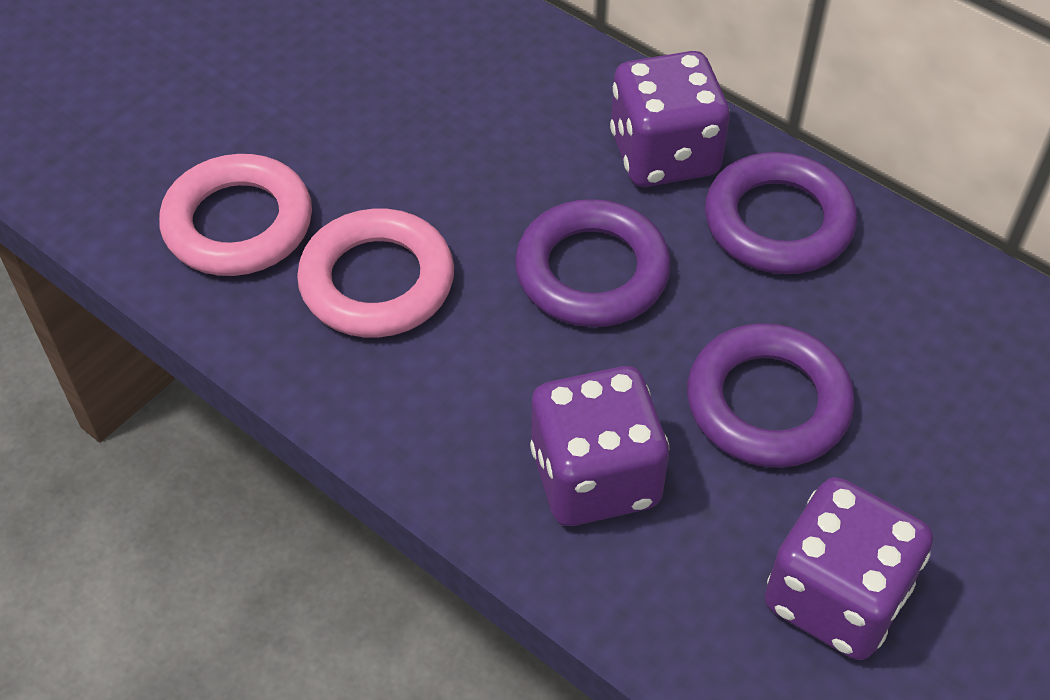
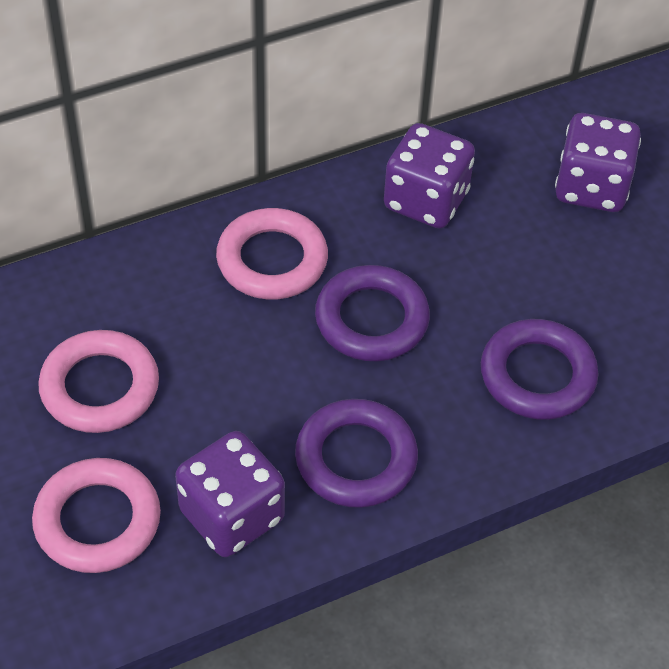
pink ring: [159,154,312,276] [297,209,454,338] = 2 -> [32,458,161,573] [38,330,159,433] [216,208,328,299] = 3

